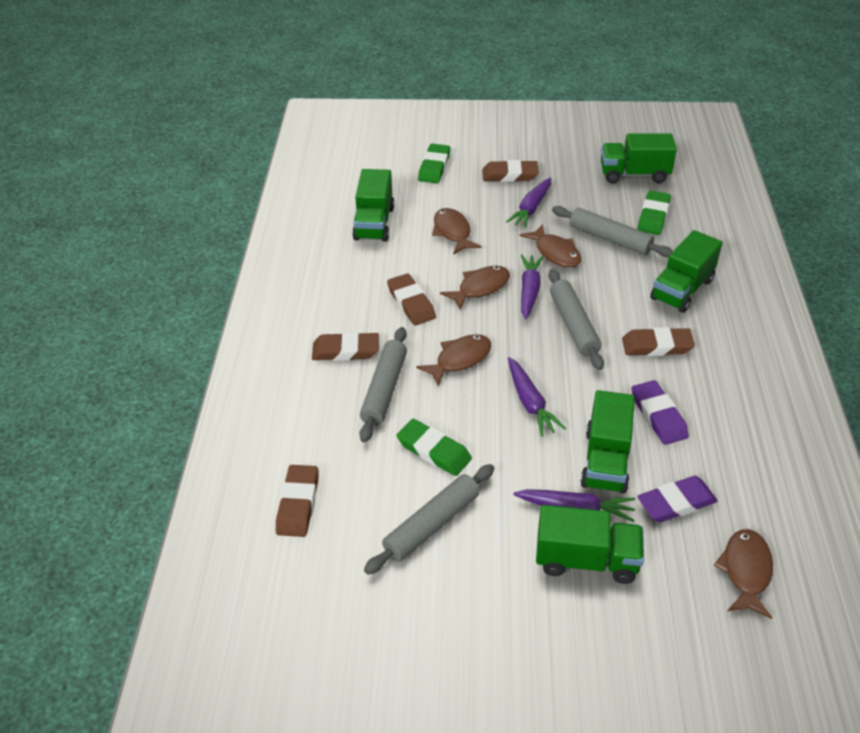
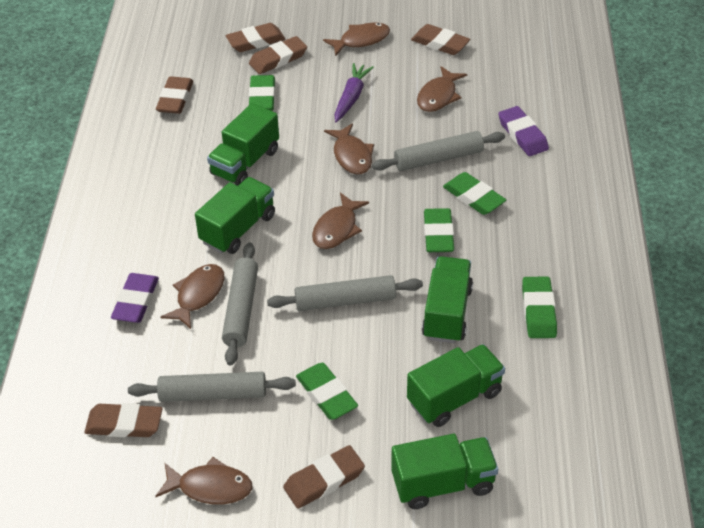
brown eraser: [276,465,319,537] [312,332,379,361] [387,273,436,326] [482,160,539,182] [622,327,695,356] = 5 -> [84,403,162,437] [156,76,193,114] [226,23,285,52] [249,36,307,74] [283,445,365,508] [411,24,470,55] = 6
brown fish: [416,334,491,387] [432,208,482,255] [440,266,510,310] [520,224,581,268] [714,529,773,619] = 5 -> [155,457,253,505] [161,264,224,329] [312,193,369,249] [323,22,390,56] [324,123,374,174] [417,66,467,112] = 6
green eraser: [397,419,472,476] [418,144,450,183] [638,190,671,235] = 3 -> [249,75,275,111] [296,363,358,420] [424,208,454,252] [443,172,506,215] [522,277,557,338] = 5
purple carrot: [506,177,551,228] [508,357,566,437] [513,489,635,522] [521,254,544,320] = 4 -> [334,63,374,122] = 1

